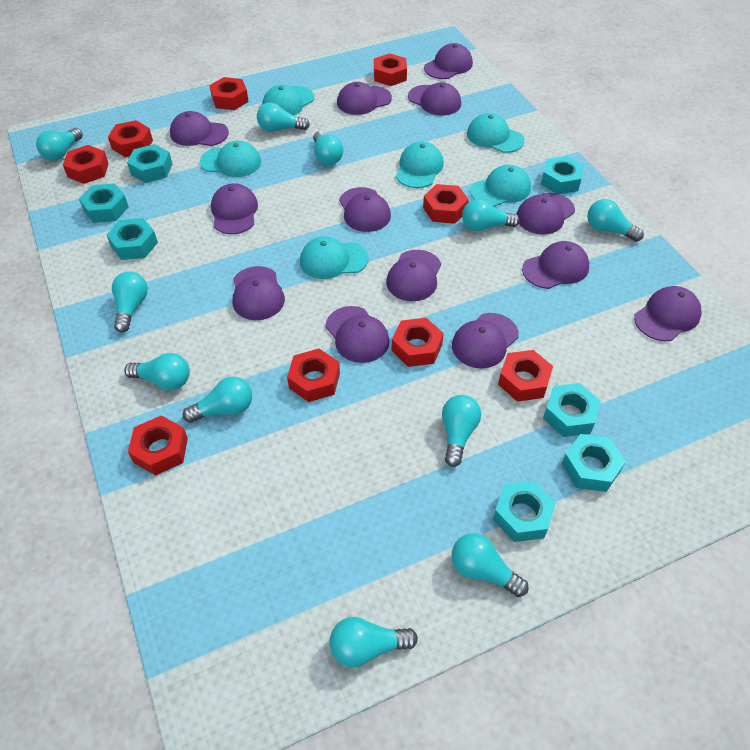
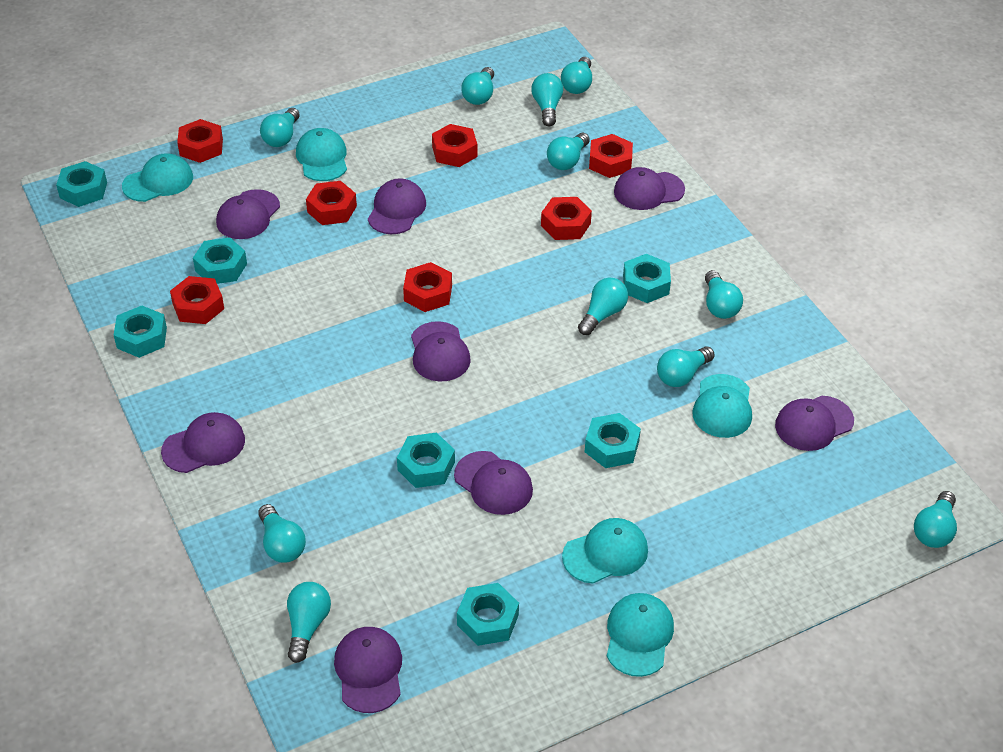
purple cap: [170,111,229,146] [211,183,258,234] [233,266,285,320] [326,306,390,363] [337,82,392,115] [339,187,391,232] [386,250,441,301] [408,82,461,116] [424,43,473,79] [452,313,519,368] [517,193,575,235] [522,241,589,289] [634,286,702,341] = 13 -> [161,412,245,473] [216,189,280,239] [334,627,402,713] [368,178,426,234] [411,321,471,382] [454,451,533,515] [614,167,685,210] [775,395,854,451] = 8
red nut: [63,145,109,184] [108,120,153,157] [128,415,188,476] [209,77,249,110] [287,348,340,402] [374,53,407,86] [392,318,444,367] [423,184,469,224] [498,350,553,402] = 9 -> [170,276,224,324] [177,119,223,163] [306,181,357,225] [403,262,452,312] [432,124,477,167] [541,197,592,240] [589,134,633,178] = 7
turquoise cap: [200,141,261,177] [262,85,314,115] [300,237,369,279] [396,142,444,188] [467,113,525,153] [470,165,531,207] = 6 -> [122,153,193,202] [296,128,347,181] [562,518,648,584] [607,593,674,677] [692,374,752,438] = 5

